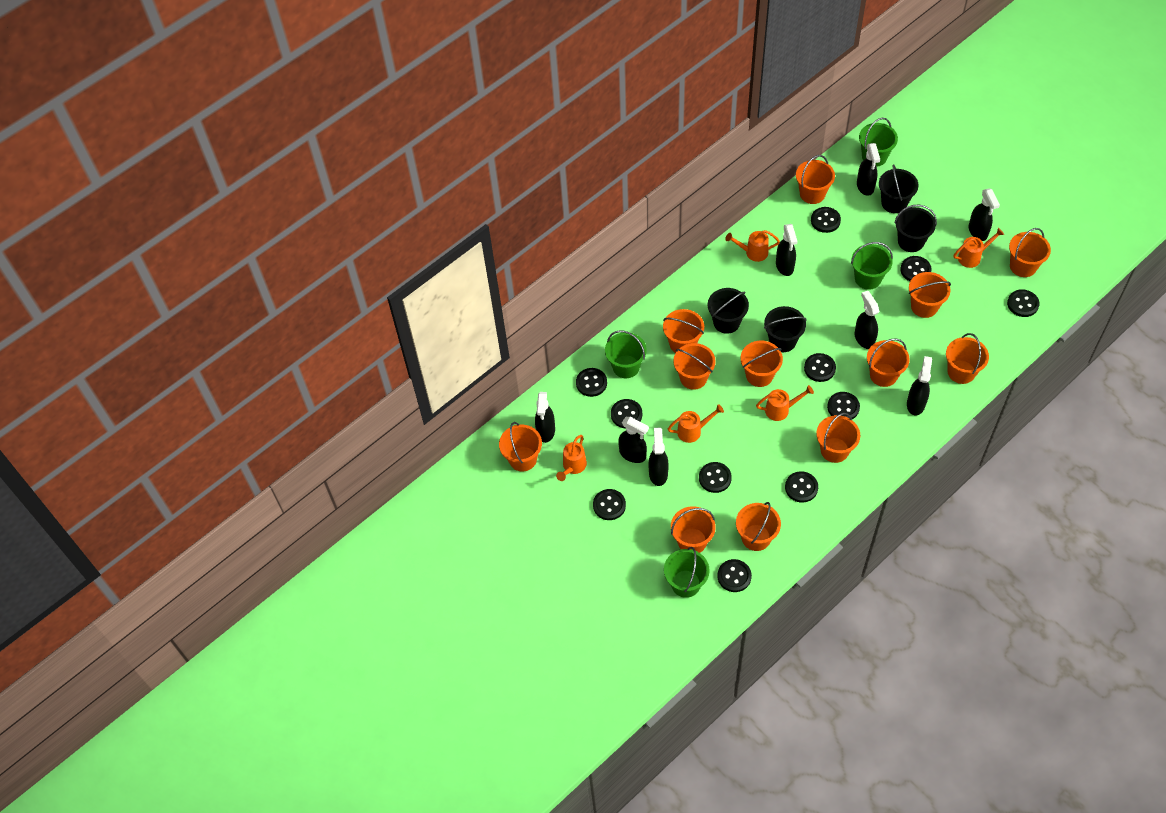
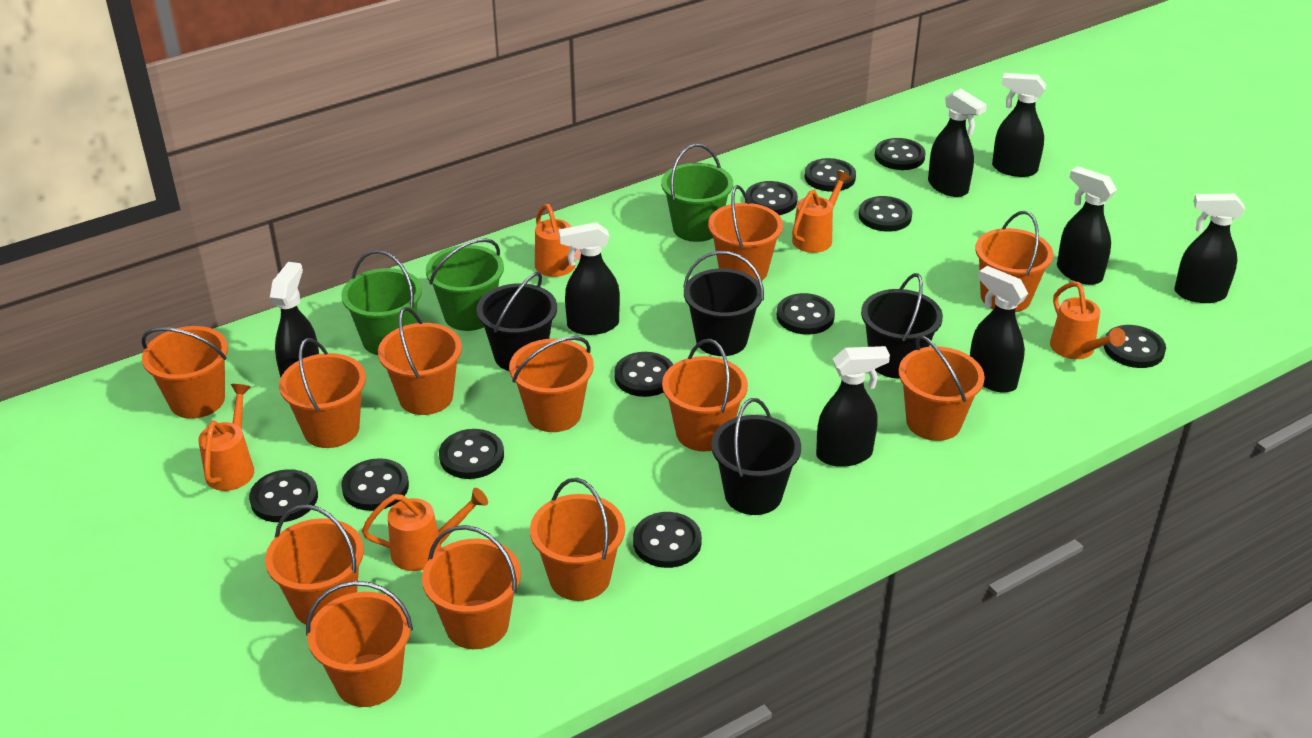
green bucket: [605,330,647,378] [664,547,709,598] [851,242,893,290] [859,118,898,167] = 4 -> [341,250,422,355] [426,238,504,331] [661,144,733,242] = 3

